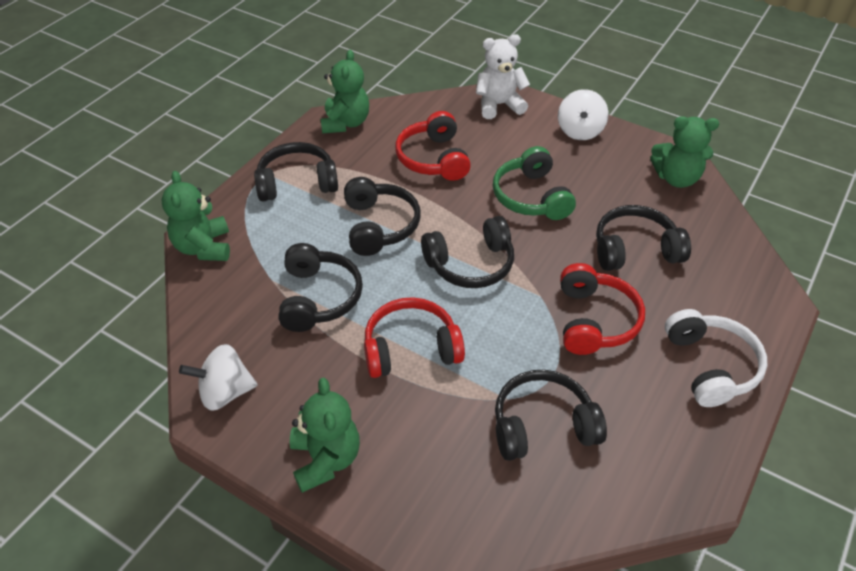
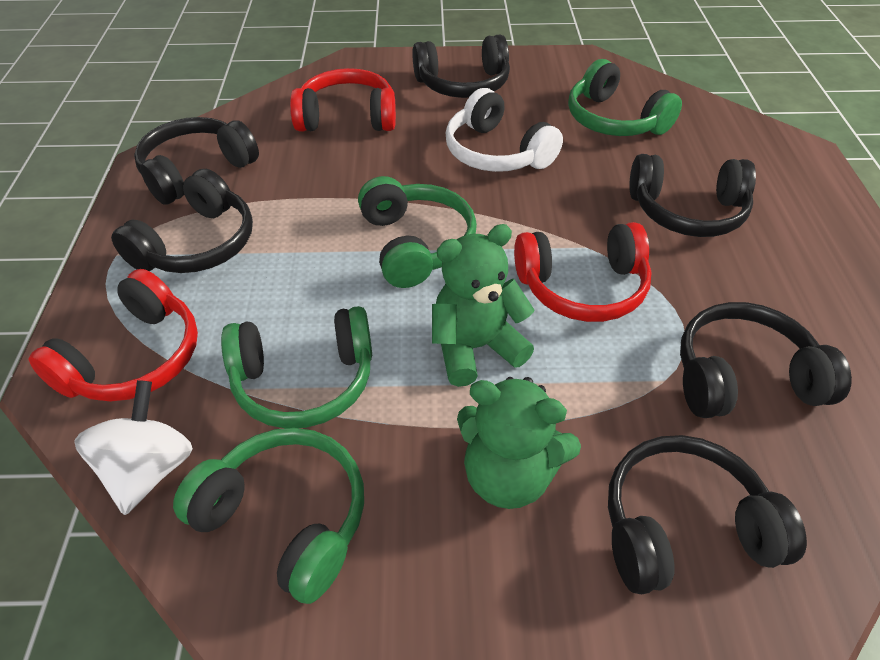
green headphones: [493,146,576,220] = 1 -> [173,428,364,604] [221,306,372,428] [358,176,477,288] [568,59,682,136] = 4
green teddy bear: [162,171,230,261] [290,378,360,493] [321,50,369,134] [650,116,719,188] = 4 -> [432,224,534,387] [457,377,581,509] = 2
white spinning top: [179,344,258,411] [558,89,609,140] = 2 -> [74,380,193,515] = 1
white teddy bear: [476,34,530,119] = 1 -> none = 0

